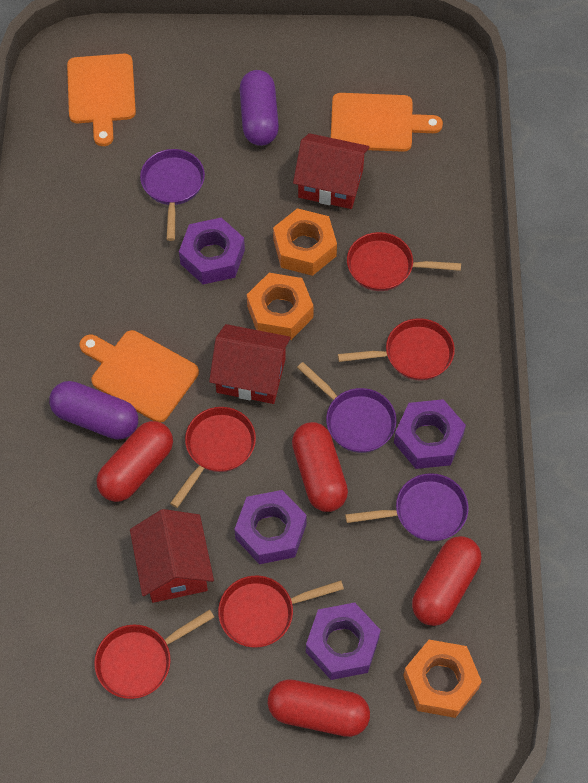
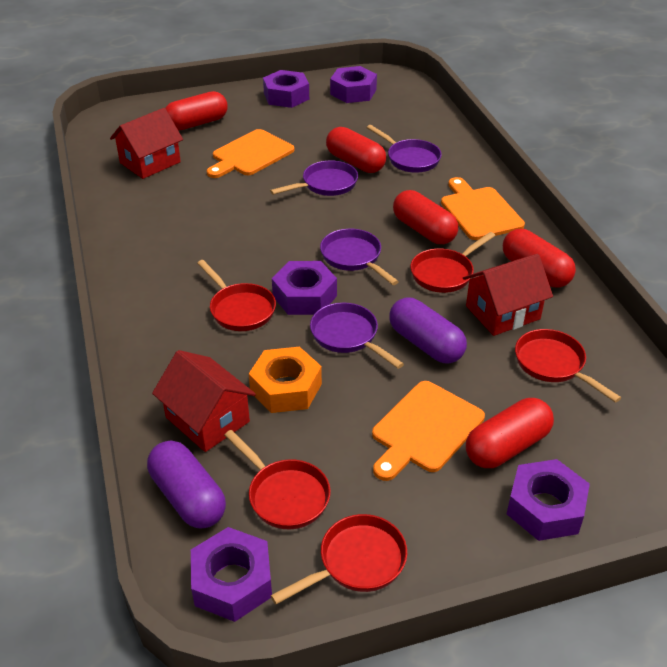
orange nut: [247,273,314,340] [273,208,337,276] [403,640,482,718] = 3 -> [249,347,322,413] = 1
purple nut: [179,218,245,284] [234,490,307,564] [306,603,381,680] [394,399,466,469] = 4 -> [191,527,272,622] [263,70,309,108] [272,261,337,315] [330,66,377,103] [507,459,590,541] = 5
purple pan: [140,149,205,241] [297,362,397,453] [345,473,469,541] = 3 -> [270,160,358,196] [310,303,404,369] [320,229,399,285] [367,125,442,173] = 4
red capsule: [97,421,173,502] [268,679,370,737] [292,422,348,512] [412,536,481,626] = 4 -> [166,91,228,131] [326,127,386,173] [393,190,458,244] [466,398,554,468] [503,229,576,287] = 5

